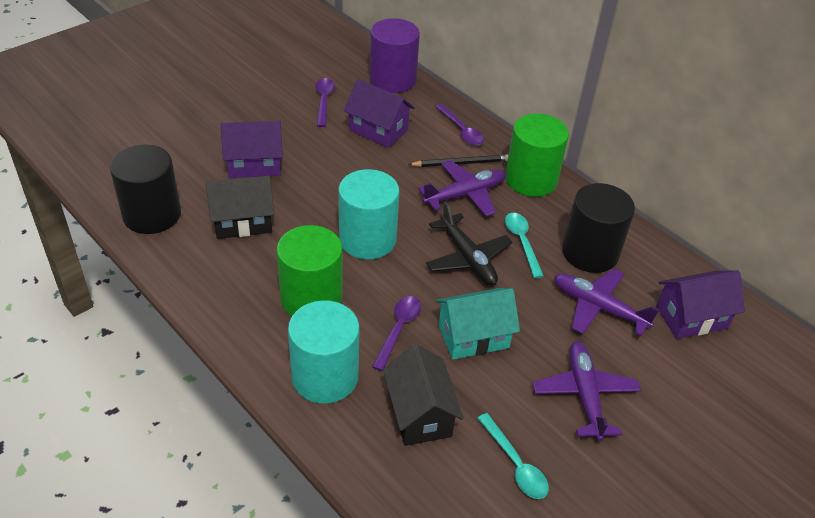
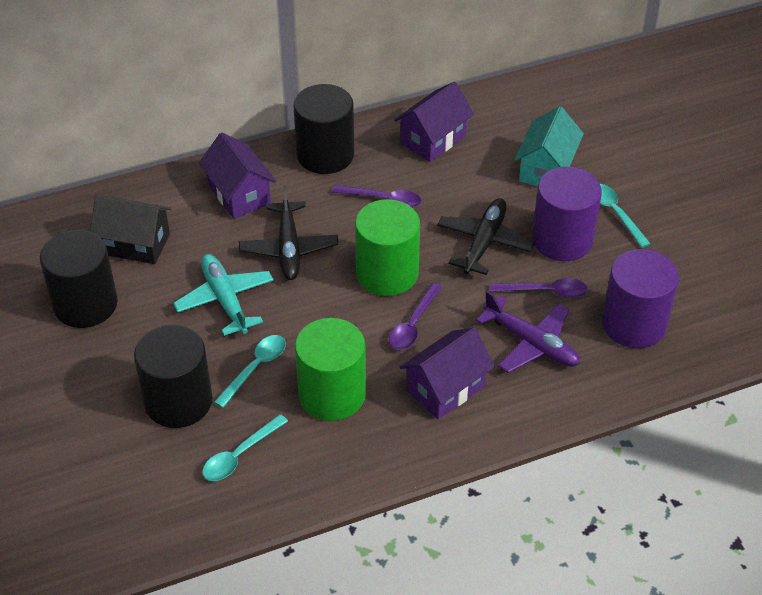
black cylinder: [110,144,181,234] [562,183,635,273] = 2 -> [40,230,118,328] [134,325,213,428] [293,84,354,174] = 3
black house: [206,176,275,239] [383,344,464,446] = 2 -> [90,195,172,264] = 1
black pencil: [408,154,509,167] = 1 -> none = 0
black plane: [426,202,512,286] = 1 -> [239,185,338,280] [437,198,534,275] = 2
purple cylinder: [369,18,420,93] = 1 -> [532,167,602,261] [602,249,679,349] = 2
purple plane: [418,160,506,216] [533,341,641,441] [554,269,659,336] = 3 -> [476,291,580,373] = 1
turquoise cylinder: [288,300,360,404] [338,169,400,259] = 2 -> none = 0
turquoise plane: none = 0 -> [173,254,274,336] = 1
turquoise spoon: [477,413,549,499] [505,213,544,278] = 2 -> [202,414,288,481] [214,335,286,408] [600,184,651,248] = 3

